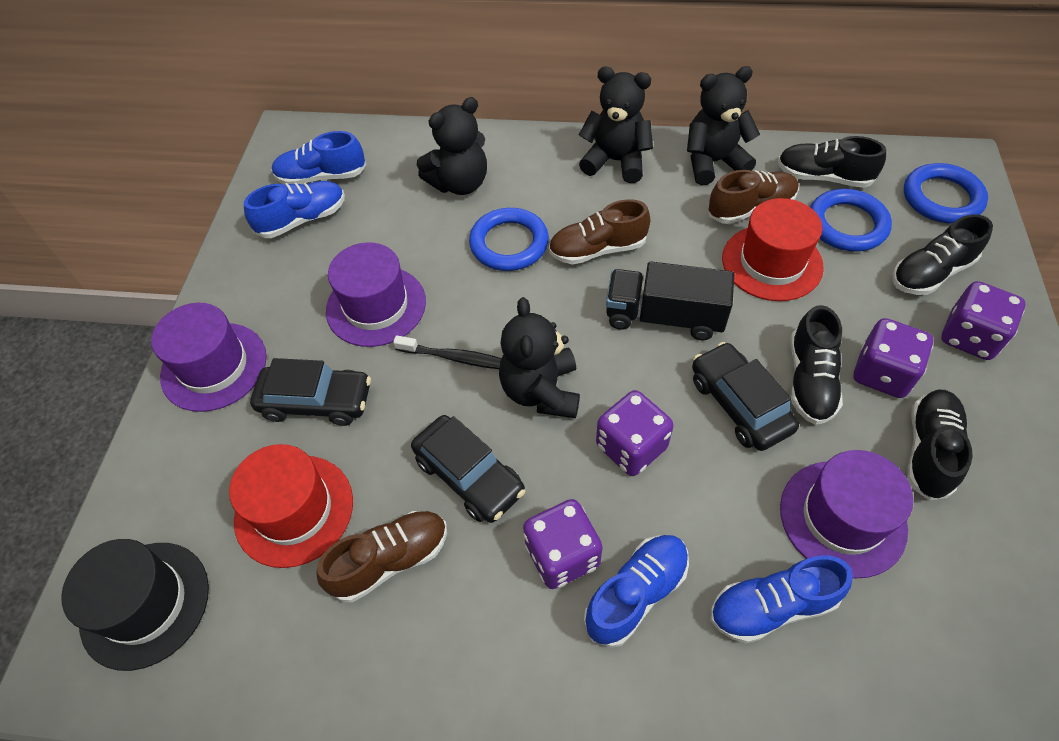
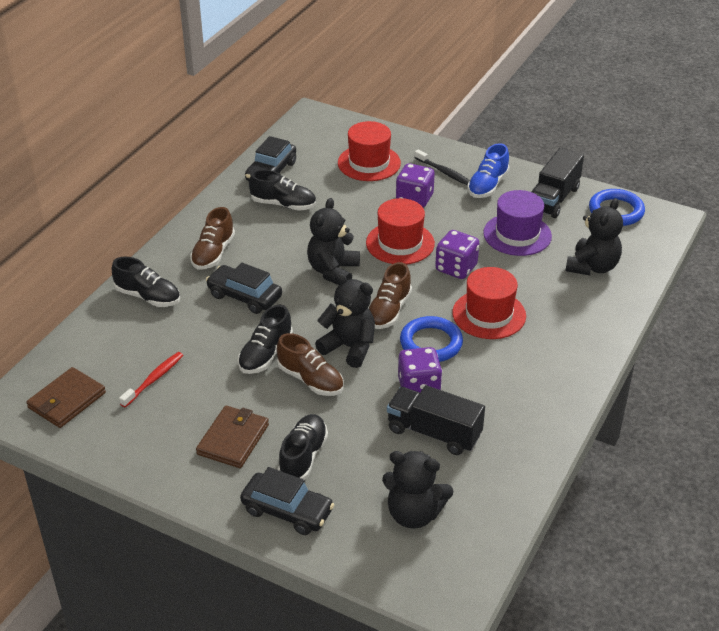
black hat: [61,539,209,671] = 1 -> none = 0
black truck: [606,261,734,340] = 1 -> [387,385,485,455] [531,148,584,218] = 2
blue ring: [469,208,549,271] [810,189,892,252] [904,163,988,223] = 3 -> [400,316,463,362] [589,189,645,226] = 2
blue shoe: [244,181,345,238] [272,131,366,184] [584,535,689,648] [710,555,853,643] = 4 -> [467,143,510,198] = 1
brown wallet: none = 0 -> [26,367,106,428] [196,406,269,468] = 2
purple dice: [523,499,603,589] [596,390,674,476] [854,318,933,398] [941,281,1026,360] = 4 -> [396,163,435,208] [398,347,442,393] [435,230,479,279] = 3
purple hat: [151,303,267,412] [326,242,426,347] [780,450,913,579] = 3 -> [483,190,552,256] = 1
red hat: [229,444,353,568] [722,198,824,301] = 2 -> [338,121,401,181] [366,198,435,264] [452,267,526,339] = 3
red toothbrush: none = 0 -> [119,352,183,407] = 1

